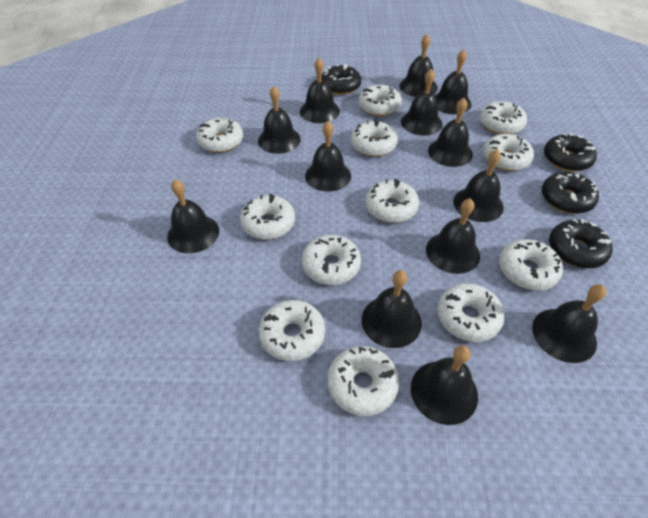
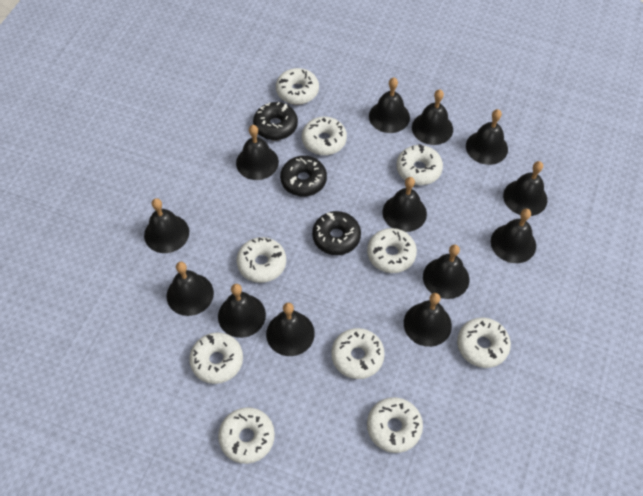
black donut: [321,64,361,95] [542,172,599,214] [544,133,597,172] [549,219,613,268] = 4 -> [253,102,298,140] [280,156,327,197] [312,211,361,255] = 3
white donut: [196,118,243,153] [240,194,295,240] [259,300,325,361] [302,235,361,285] [327,346,399,416] [351,120,398,157] [358,85,402,116] [365,179,419,223] [437,283,505,342] [480,101,527,134] [483,134,534,171] [499,239,563,290] = 12 -> [189,332,243,384] [218,407,275,464] [237,237,286,283] [276,68,319,104] [302,117,347,155] [331,328,385,379] [367,228,417,273] [367,397,423,453] [396,144,443,185] [457,317,511,368] = 10

